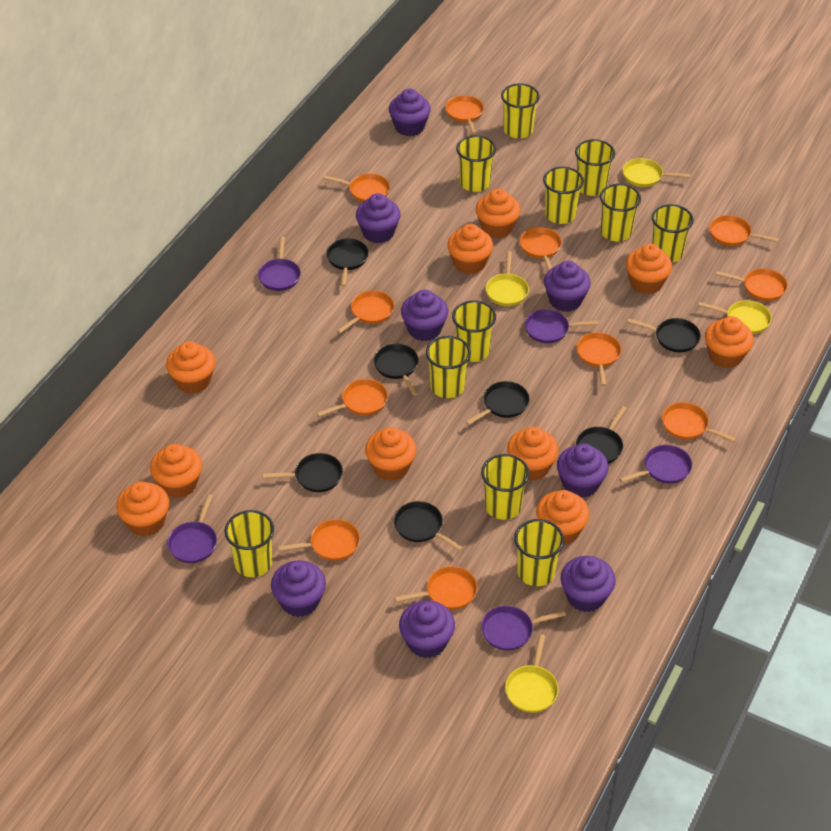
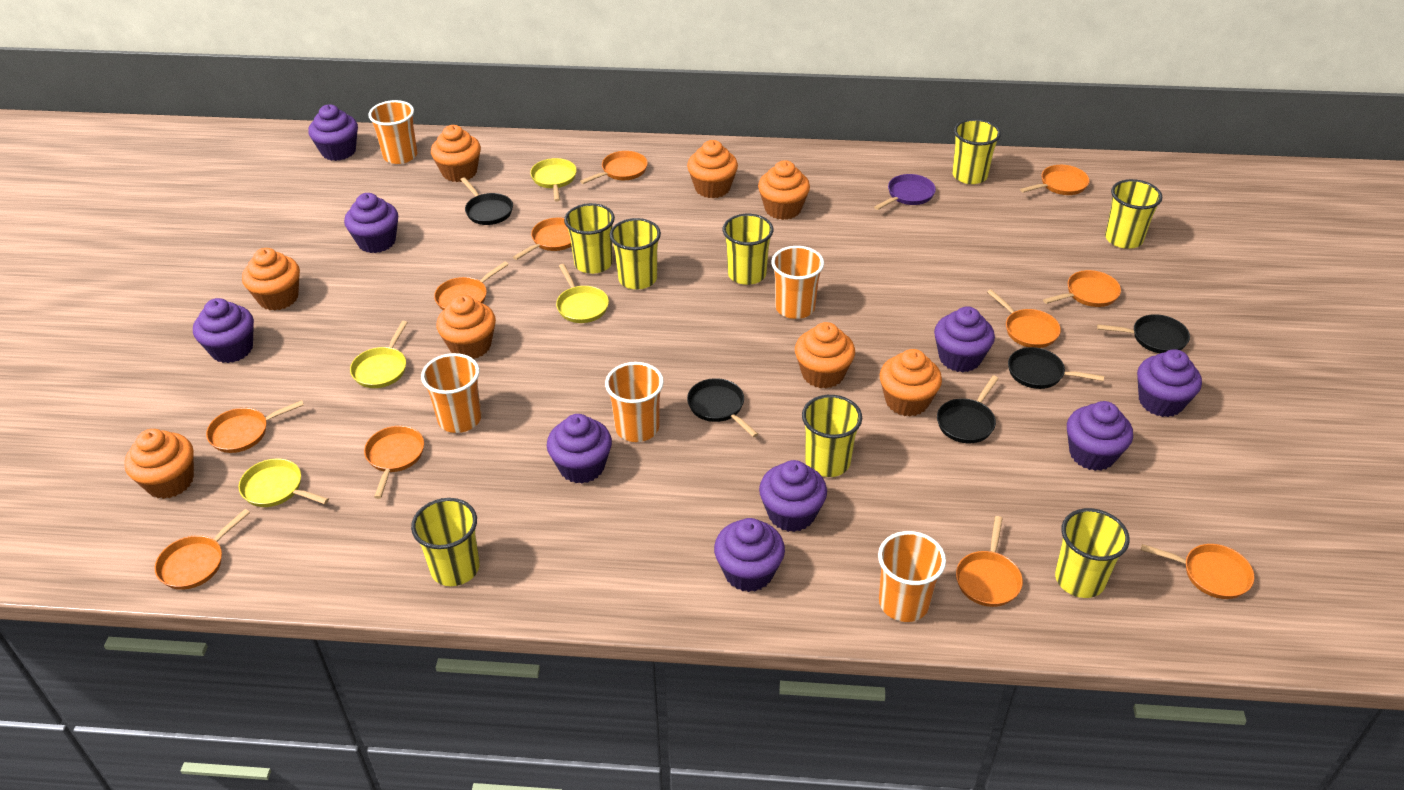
black pan: [263,453,343,492] [326,239,369,287] [374,344,419,396] [394,501,463,552] [466,381,530,425] [576,406,627,464] [627,318,701,352] = 7 -> [460,177,513,225] [687,378,758,437] [937,376,999,443] [1008,347,1104,389] [1097,314,1190,353] = 5
orange cup: none = 0 -> [368,100,417,164] [421,353,482,433] [605,362,664,442] [771,246,824,319] [878,531,946,622] = 5
orange cupcake: [116,482,169,536] [150,444,202,498] [166,341,215,394] [365,427,417,481] [447,224,493,274] [476,189,520,238] [507,427,559,481] [536,490,589,545] [626,244,672,294] [705,316,754,368] = 10 -> [124,429,194,499] [242,248,300,311] [431,125,481,182] [436,295,496,359] [687,140,738,198] [758,160,810,220] [795,322,855,389] [880,349,942,416] = 8
purple cupcake: [271,560,326,617] [356,193,401,243] [389,88,431,136] [399,600,455,658] [401,290,448,341] [544,261,591,312] [557,444,609,498] [561,556,616,612] = 8 -> [193,298,254,363] [308,104,358,161] [344,193,398,253] [547,414,612,483] [714,518,785,592] [759,460,827,532] [934,306,995,372] [1067,401,1133,471] [1137,349,1202,417] = 9
purple pan: [167,494,217,563] [258,237,301,291] [481,606,566,651] [525,309,599,343] [619,445,692,484] = 5 -> [874,174,936,210] = 1
yellow cup: [224,510,274,577] [426,336,471,398] [452,300,496,362] [456,135,496,192] [481,454,530,520] [501,83,540,138] [514,519,564,586] [543,167,584,224] [575,139,615,196] [600,184,641,241] [652,204,694,263] = 11 -> [411,498,480,586] [564,203,615,274] [610,218,661,289] [723,214,774,285] [802,395,862,477] [952,119,1001,184] [1055,508,1130,598] [1105,179,1162,249] = 8

